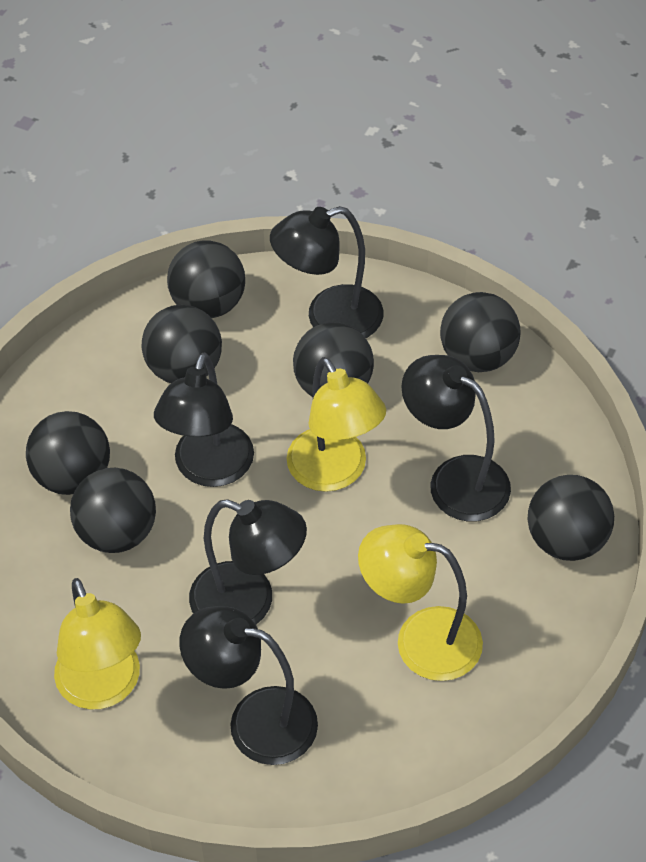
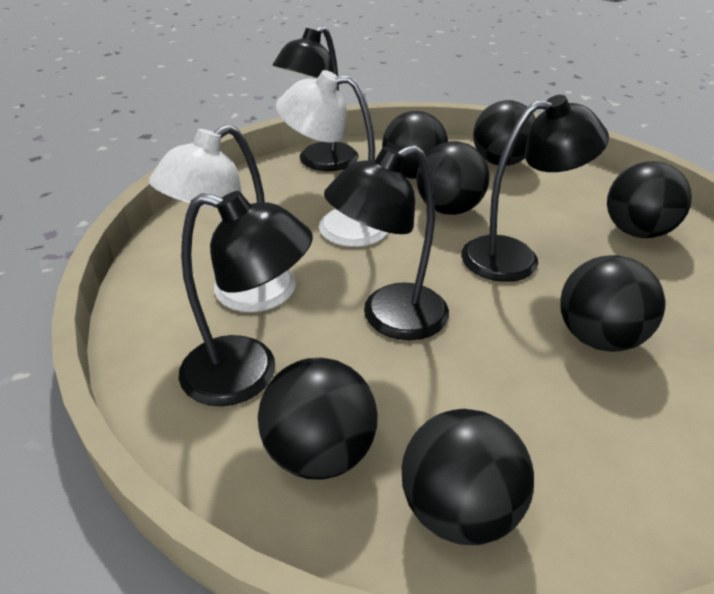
black lamp: [154,352,254,487] [179,606,318,765] [189,500,307,625] [270,206,384,338] [401,355,511,521] = 5 -> [179,191,313,406] [272,26,359,171] [324,145,449,340] [461,95,609,282] = 4
white lamp: none = 0 -> [149,124,296,312] [276,70,388,247] = 2
yellow lamp: [54,578,141,709] [287,357,386,492] [358,524,483,681] = 3 -> none = 0

